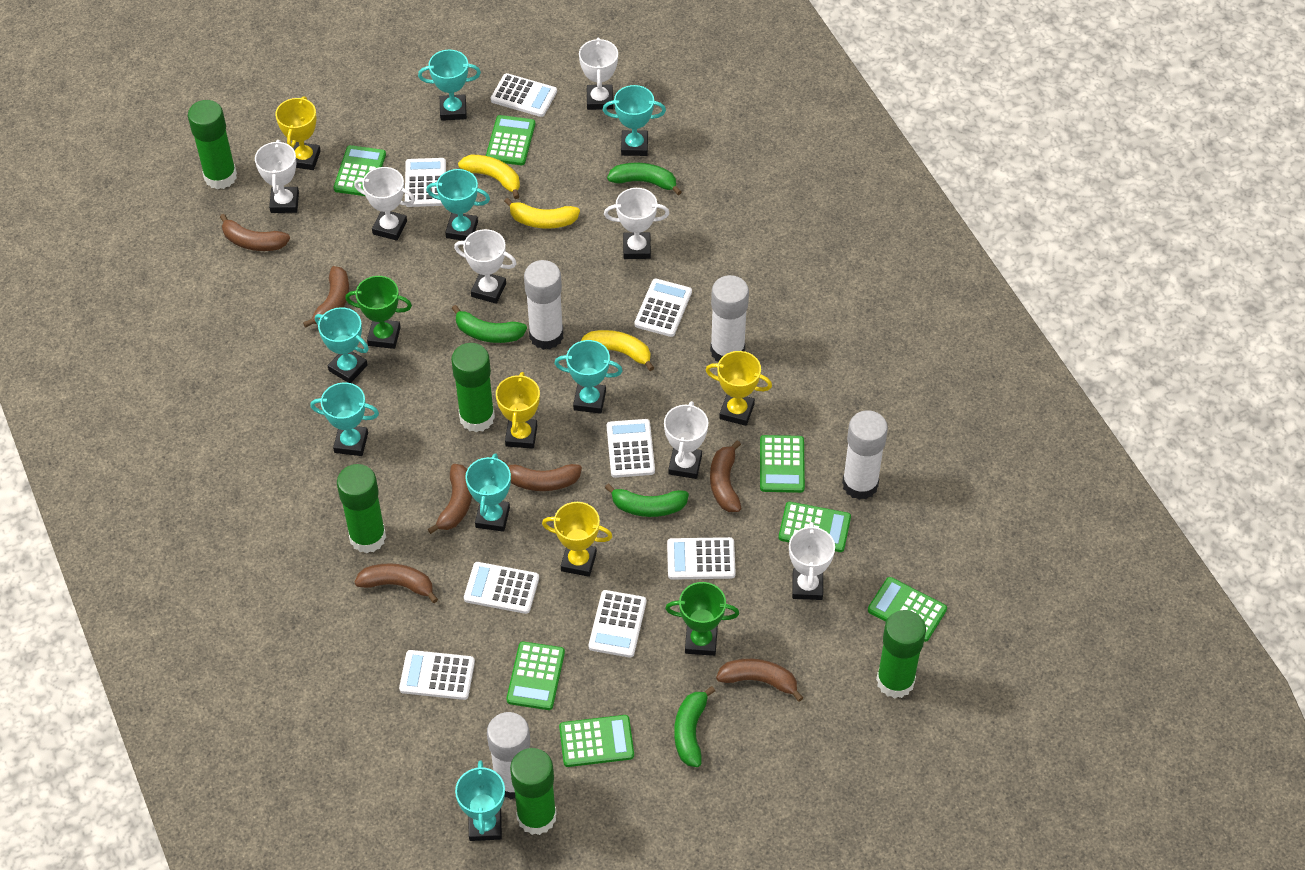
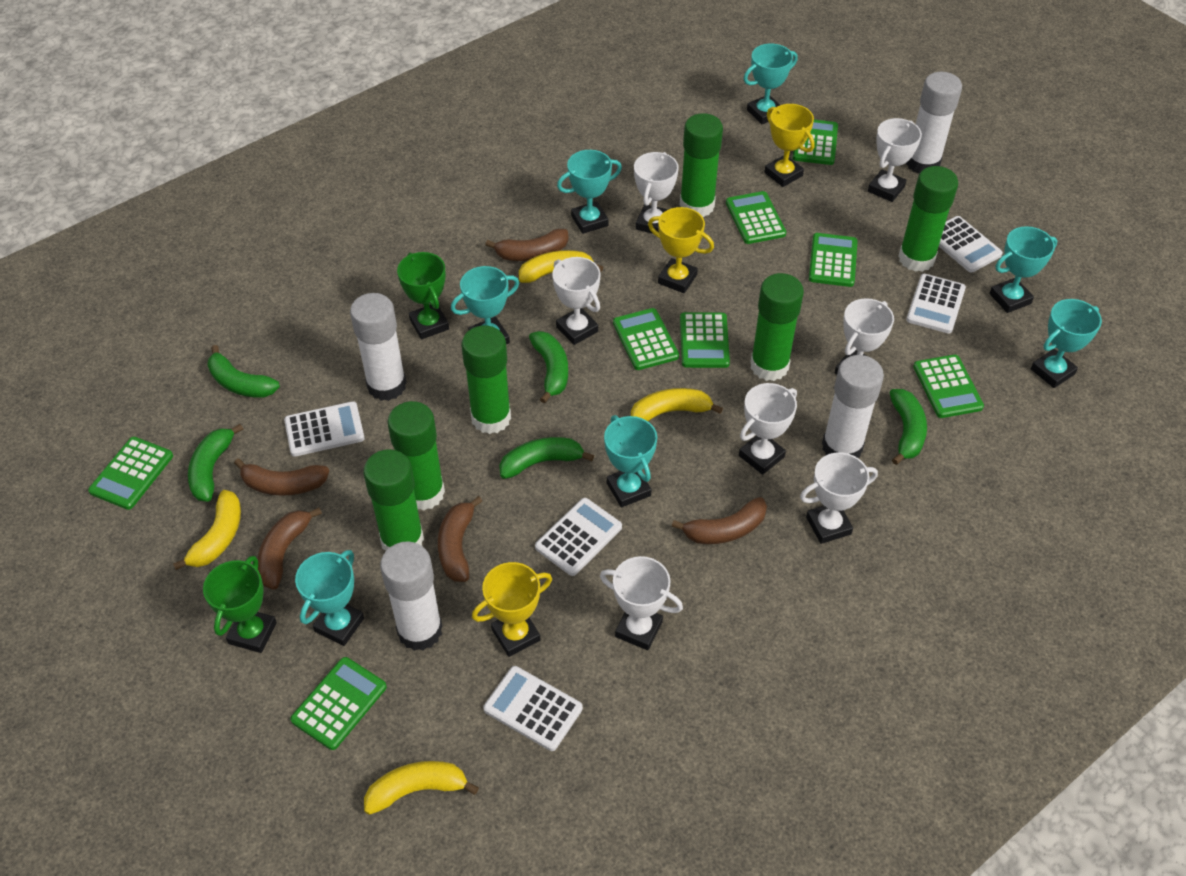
brown banana: [220,214,290,251] [303,266,349,328] [355,563,438,603] [428,464,472,534] [501,459,582,491] [710,440,741,512] [716,659,803,702] = 7 -> [234,458,329,496] [257,507,322,589] [438,496,482,582] [485,229,568,261] [672,497,767,544] = 5
green banana: [452,305,527,343] [605,484,689,517] [607,163,682,195] [674,686,715,767] = 4 -> [188,424,243,502] [208,345,280,398] [499,437,594,479] [529,331,568,404] [890,389,927,465] = 5
green calculator: [334,145,386,196] [486,115,535,165] [506,641,565,710] [559,715,634,767] [760,435,805,493] [779,502,851,552] [868,577,947,642] = 7 -> [88,437,173,510] [290,657,387,750] [613,308,679,370] [680,312,730,368] [726,191,786,244] [792,120,838,165] [809,233,858,287] [913,355,984,418] = 8
green glue stick: [188,100,237,189] [337,464,386,553] [451,343,495,432] [510,748,557,835] [876,610,926,699] = 5 -> [363,449,424,551] [387,401,445,511] [461,326,511,434] [680,113,723,217] [750,273,804,381] [898,166,958,272] = 6
turquoise trophy: [310,382,379,456] [315,307,369,383] [418,50,481,121] [426,169,490,241] [455,760,505,841] [465,453,511,532] [554,340,623,414] [603,85,666,156] = 8 -> [295,550,364,646] [451,266,519,344] [557,150,622,234] [604,415,657,508] [744,44,798,124] [990,226,1058,313] [1031,299,1102,388] = 7
white calculator: [399,650,475,700] [405,158,446,207] [464,562,539,614] [491,73,557,117] [589,590,646,658] [607,419,655,478] [634,278,692,337] [667,537,736,580] = 8 -> [284,401,365,457] [483,666,583,751] [535,498,622,576] [906,274,966,334] [939,216,1003,273] = 5
yellow banana: [458,155,520,199] [504,198,580,229] [581,330,654,371] = 3 -> [173,490,241,570] [364,761,479,815] [519,250,603,283] [631,388,723,421] = 4
yellow trophy: [275,96,321,170] [496,372,540,449] [542,502,613,577] [706,351,772,426] = 4 -> [472,562,552,657] [648,207,714,293] [764,104,815,187] = 3

